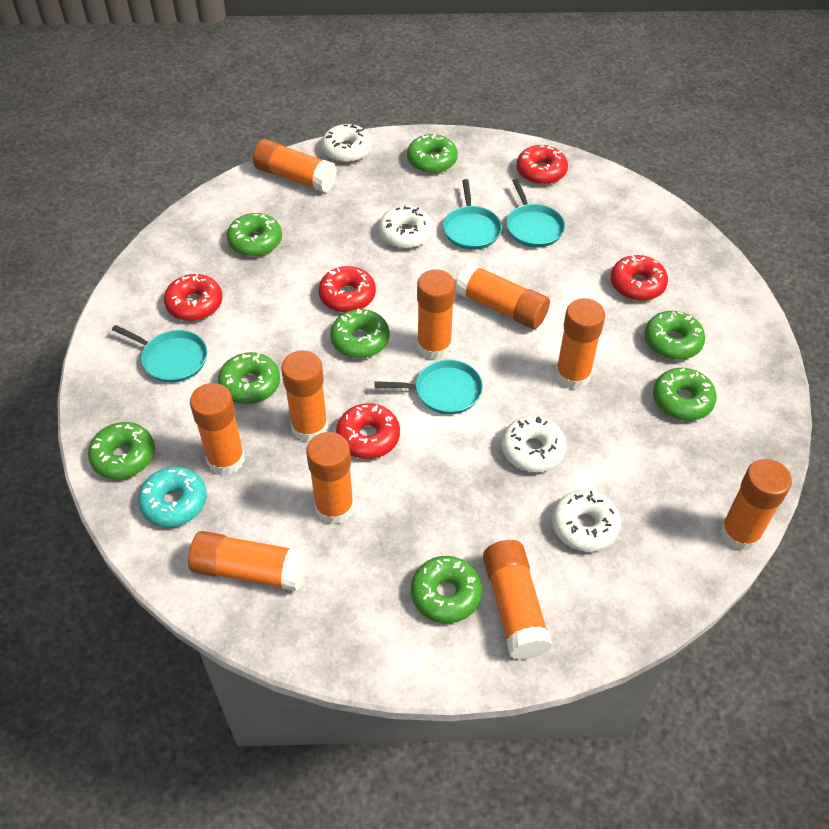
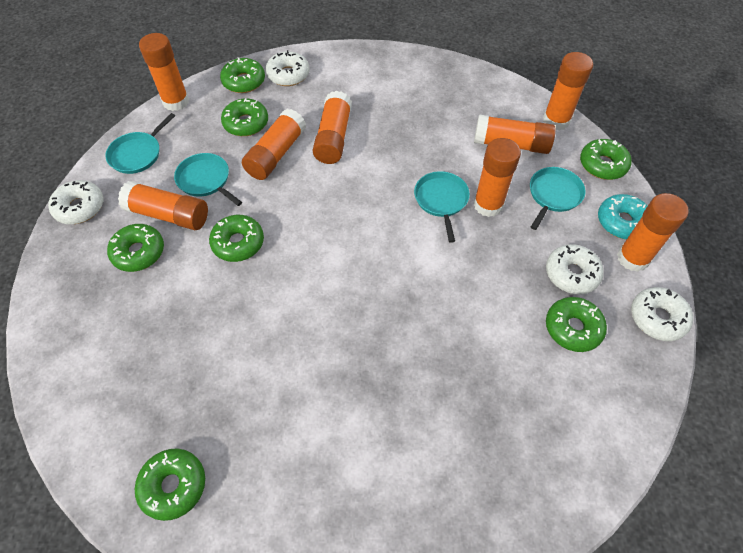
green donut: [88,422,155,479] [218,352,280,404] [227,213,282,256] [330,308,390,358] [407,133,458,173] [411,556,482,623] [644,311,705,360] [653,368,717,421] = 8 -> [107,224,164,272] [135,448,205,521] [209,215,264,262] [220,57,265,93] [221,98,268,136] [546,297,607,352] [580,139,631,180] = 7
orange glue stick: [188,531,306,591] [190,383,245,475] [253,139,337,193] [281,350,328,442] [306,432,354,524] [417,269,455,360] [455,263,550,329] [483,540,552,660] [555,298,605,389] [720,459,792,551] = 10 -> [118,181,208,230] [139,33,189,111] [242,109,306,180] [313,91,352,164] [473,138,521,217] [474,115,556,154] [543,52,593,131] [617,193,689,272] = 8
red donut: [164,273,223,321] [318,266,376,312] [336,403,400,459] [516,145,568,185] [610,255,668,301] = 5 -> none = 0

